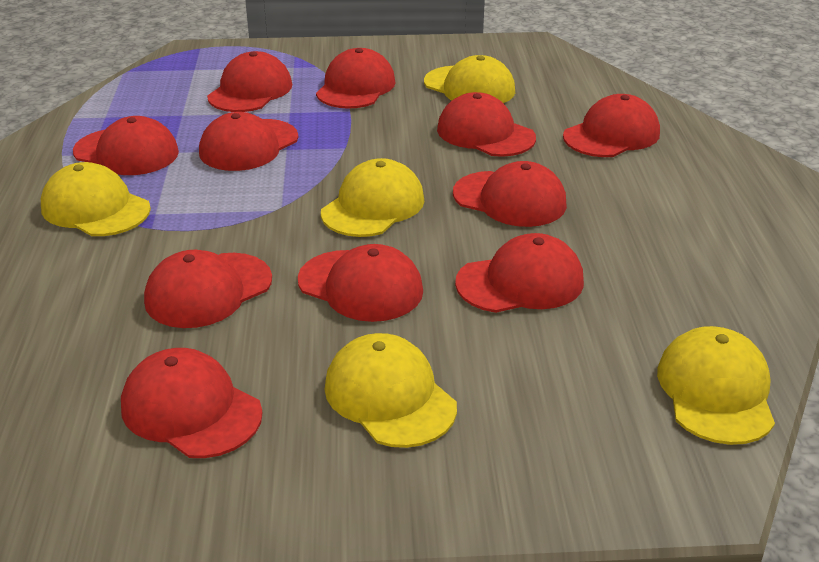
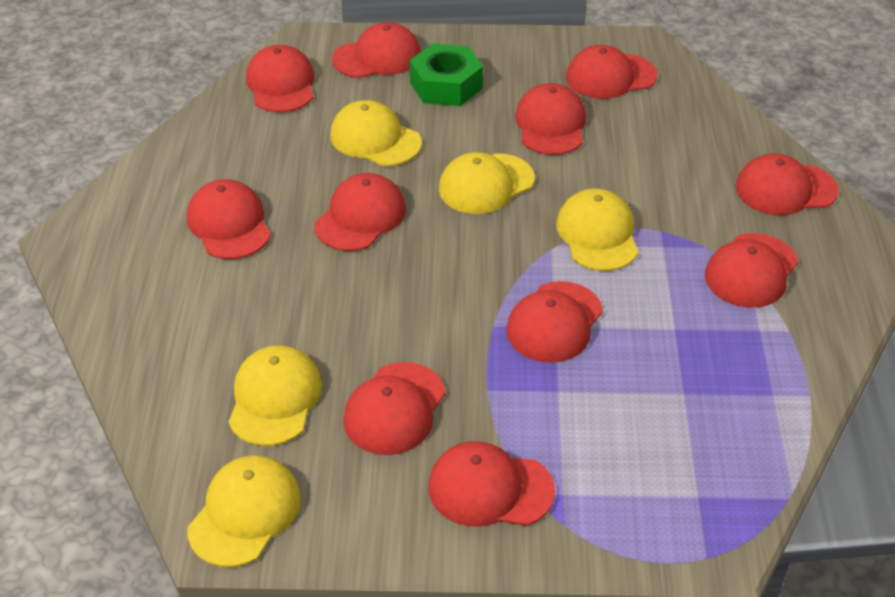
green nut: none = 0 -> [409,43,483,106] = 1

